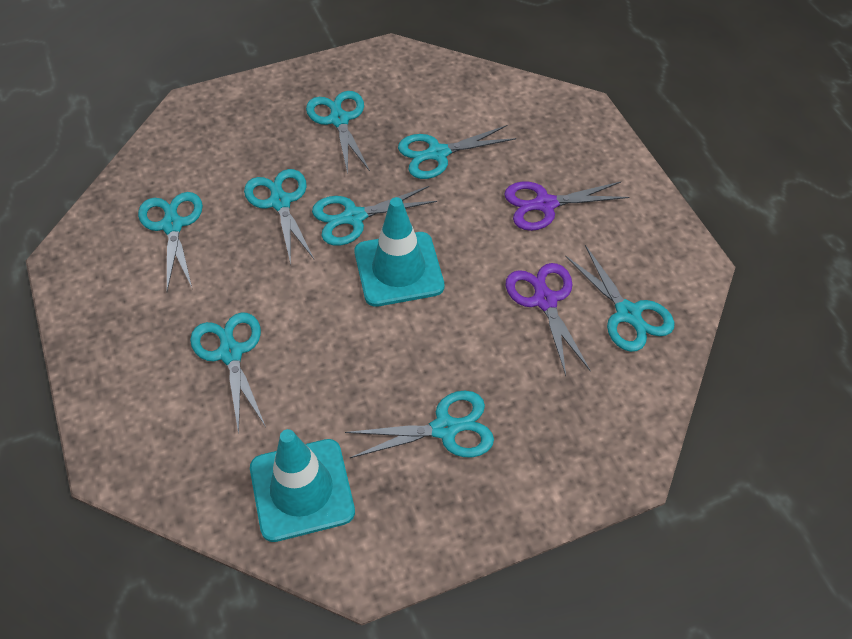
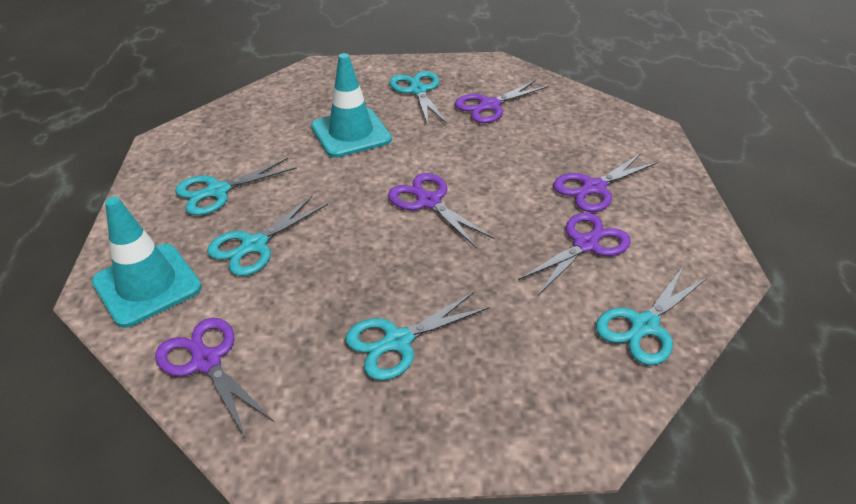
purple scissors: [504,182,629,231] [506,263,591,376] = 2 -> [155,318,274,437] [388,173,495,249] [455,80,549,123] [518,212,631,295] [553,153,658,212] = 5
turquoise scissors: [138,192,203,291] [190,312,266,434] [244,169,314,264] [306,91,370,174] [312,186,437,246] [345,391,494,458] [398,125,516,179] [565,245,674,352] = 8 -> [175,158,297,216] [207,196,328,276] [346,291,490,381] [389,71,447,125] [596,267,707,365] = 5

